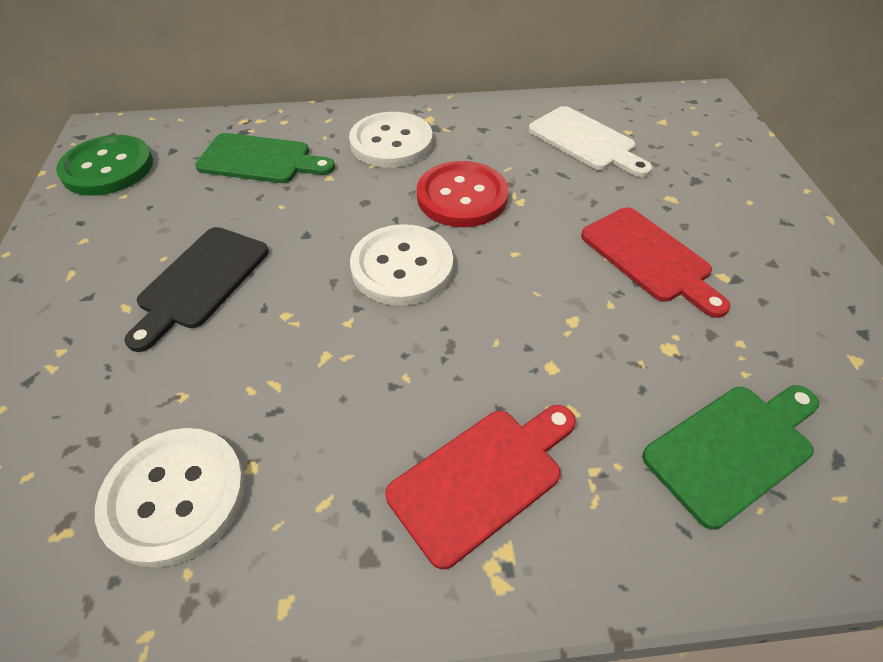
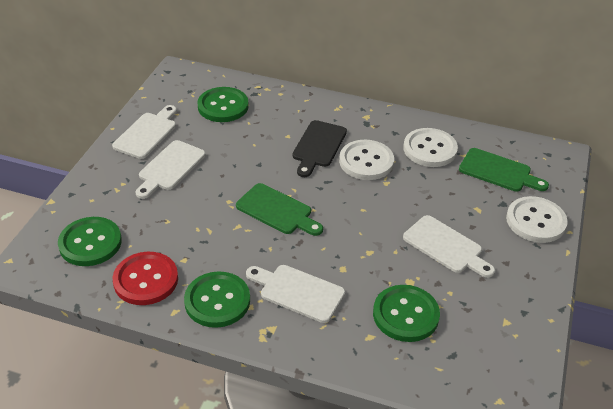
green button: [56,135,153,196] = 1 -> [58,217,122,266] [184,271,250,328] [197,87,249,122] [373,285,440,342] = 4
red cutting board: [386,405,576,569] [581,207,731,318] = 2 -> none = 0
white cutting board: [528,106,652,177] = 1 -> [112,105,177,159] [136,140,206,199] [246,265,345,323] [403,215,495,278] = 4

